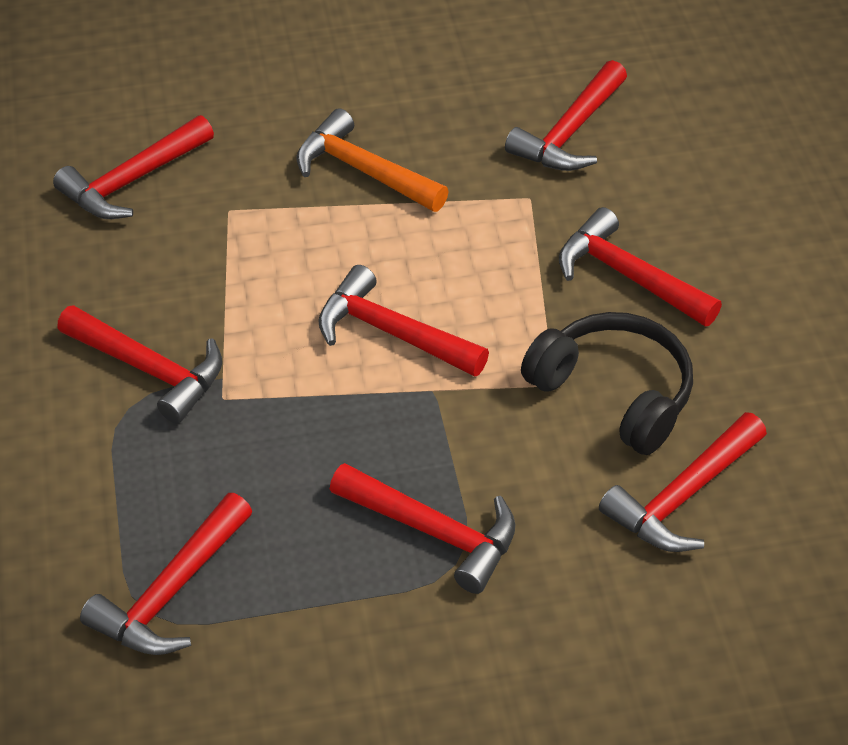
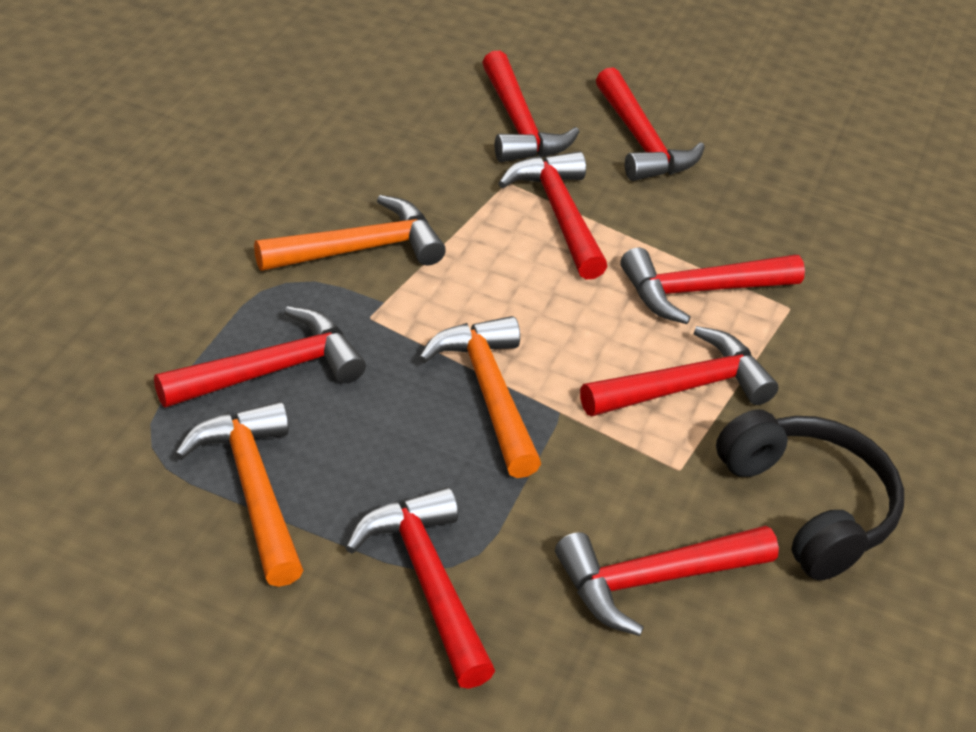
orange hammer: [297,108,449,212] = 1 -> [175,401,303,587] [254,195,446,271] [419,316,541,478] = 3

